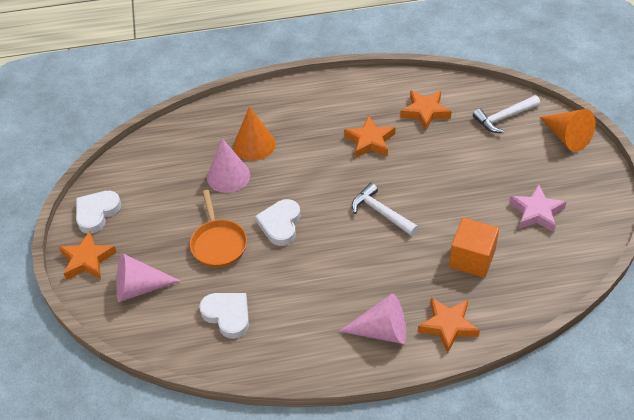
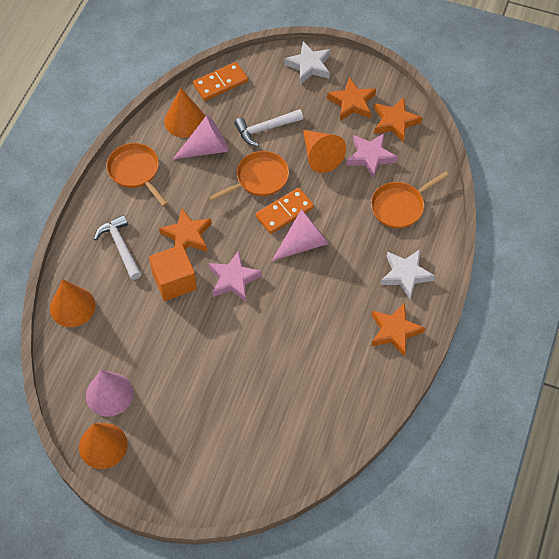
orange cone: [233,106,276,161] [540,109,596,152] = 2 -> [50,280,95,327] [79,423,128,469] [164,88,205,137] [303,130,346,173] = 4
orange domino: none = 0 -> [193,62,248,101] [256,188,314,234] = 2
orange pan: [190,190,247,268] = 1 -> [106,143,168,206] [209,151,289,201] [371,171,449,229] = 3
pink star: [509,184,567,232] = 1 -> [209,251,262,302] [346,134,398,179] = 2
white heart: [76,191,121,234] [199,293,249,339] [255,199,300,246] = 3 -> none = 0
white star: none = 0 -> [284,41,331,84] [381,250,435,299] = 2

